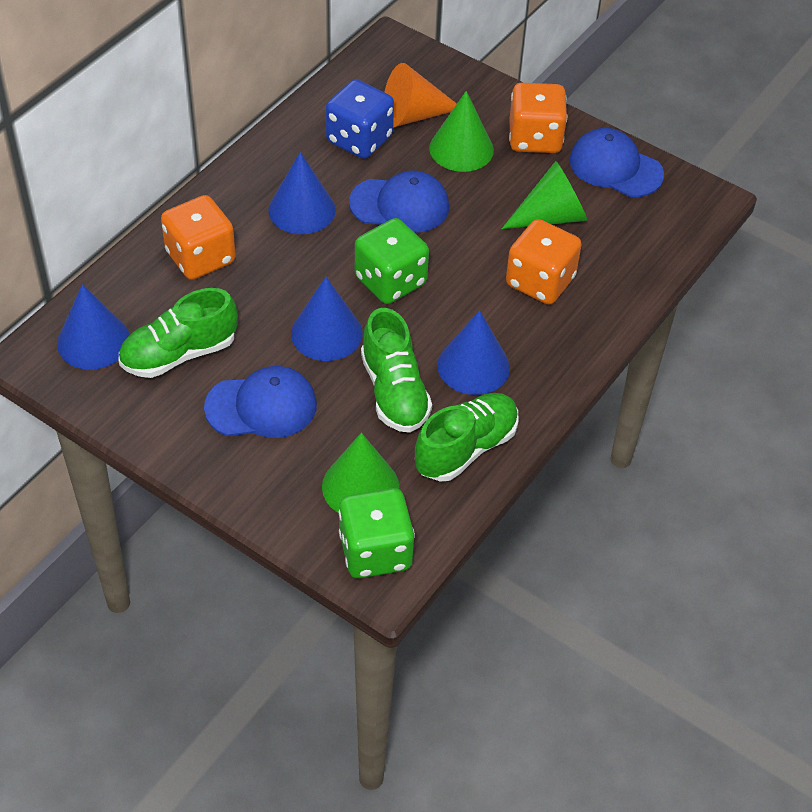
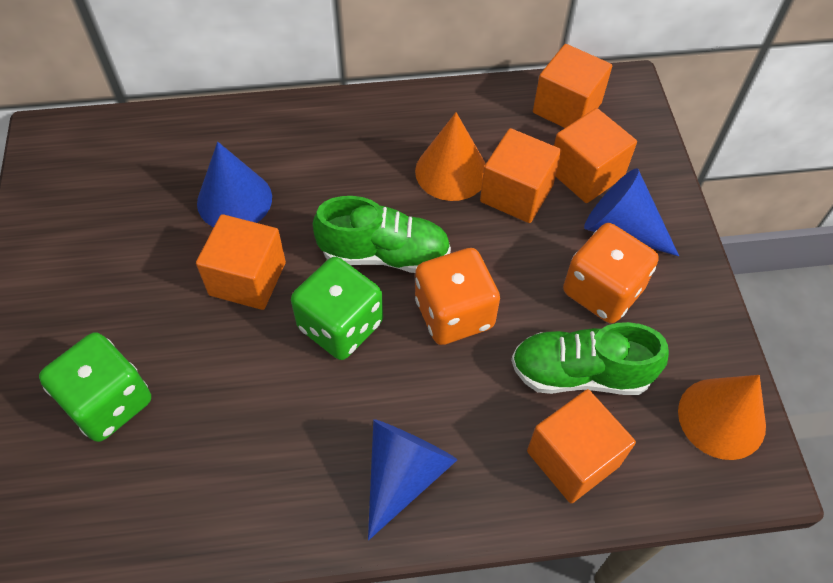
blue cap: [204,366,317,438] [349,170,449,232] [569,128,664,197] = 3 -> none = 0
blue cone: [57,284,130,370] [268,152,336,234] [291,277,362,361] [437,310,510,395] = 4 -> [197,142,272,227] [368,419,457,540] [584,168,679,256] = 3
blue dice: [326,79,394,159] = 1 -> none = 0
green cone: [322,433,399,513] [429,91,494,172] [502,161,588,229] = 3 -> none = 0
green shoe: [118,288,238,378] [361,308,432,433] [415,393,518,481] = 3 -> [313,196,451,273] [511,322,669,395] = 2
orange cone: [385,63,457,128] = 1 -> [415,112,486,201] [678,375,766,460] = 2
orange cube: none = 0 -> [196,214,286,310] [480,128,562,223] [527,389,636,503] [533,44,612,128] [554,108,637,203] = 5
orange dice: [161,195,236,280] [506,219,582,304] [509,83,567,153] = 3 -> [415,248,500,345] [563,223,659,323] = 2

